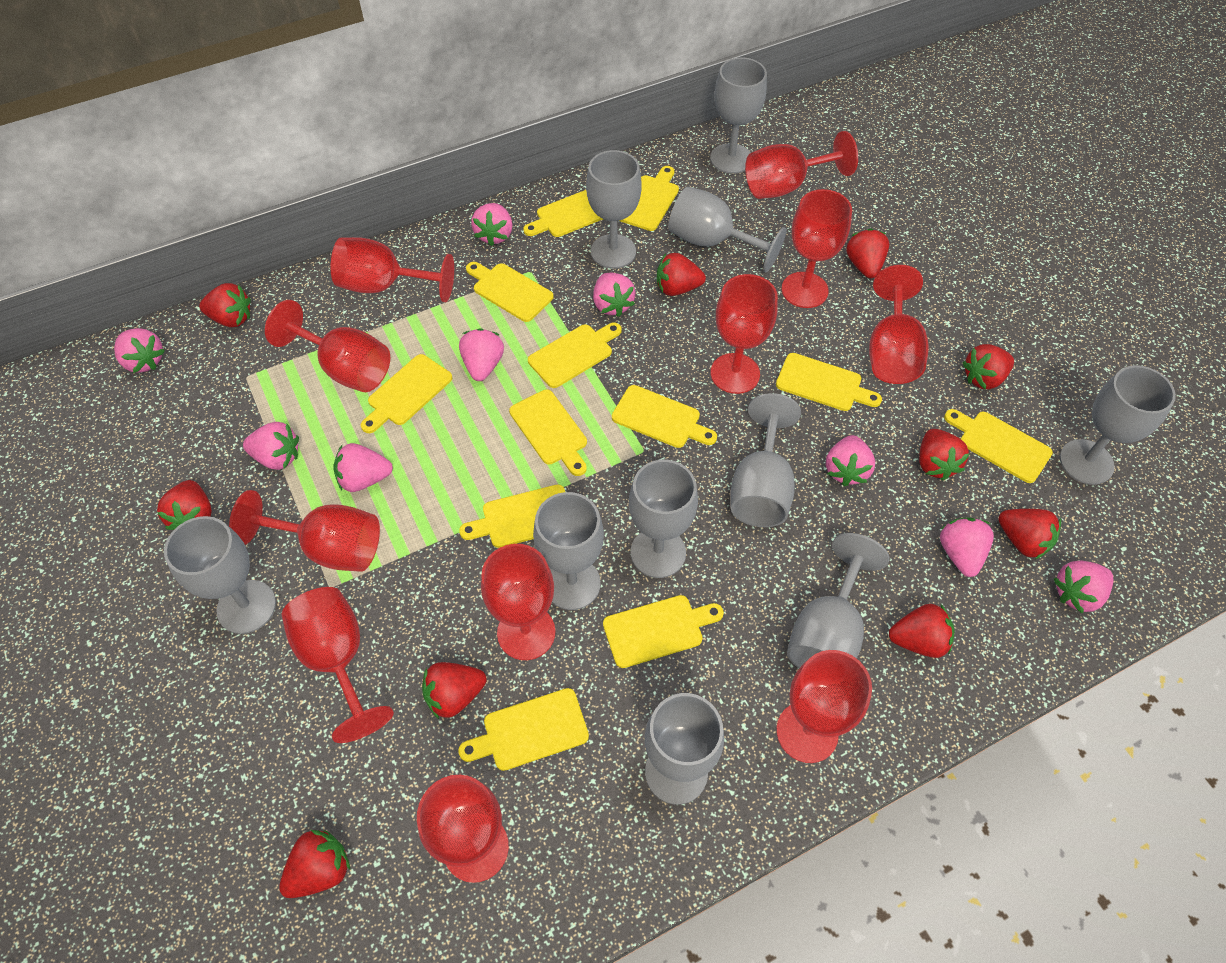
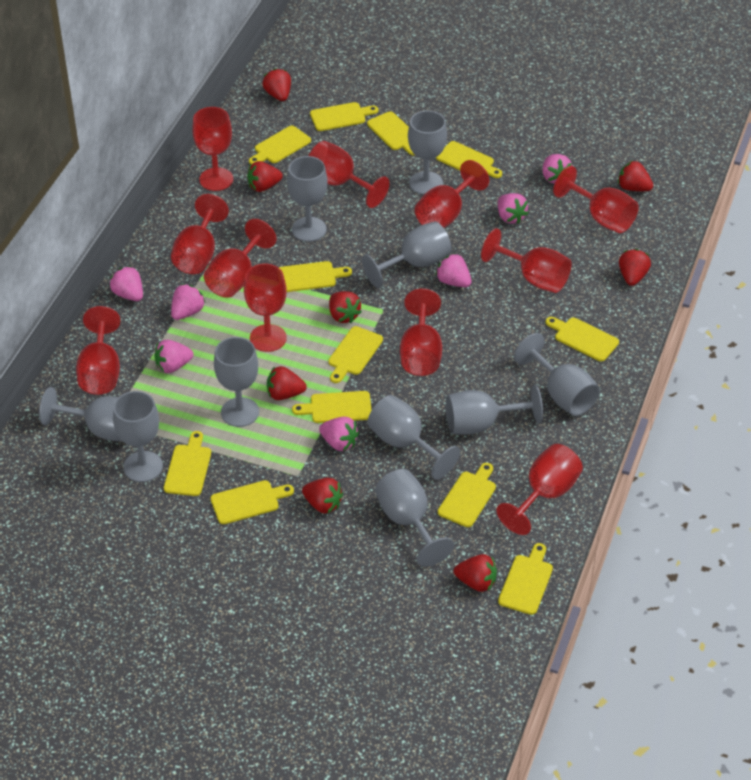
pink strawberry: [114,328,165,373] [243,422,299,470] [333,443,393,492] [459,328,504,381] [471,203,512,246] [593,273,635,317] [826,435,875,486] [940,517,994,577] [1054,561,1113,614] = 9 -> [110,266,143,301] [154,340,194,373] [171,284,205,320] [319,417,359,451] [435,253,472,287] [498,193,529,224] [542,154,572,184] = 7
red strawberry: [157,480,212,530] [199,283,251,327] [279,830,350,898] [422,662,486,719] [657,253,706,296] [846,228,889,278] [889,604,955,658] [919,429,970,481] [963,344,1014,389] [998,509,1061,559] = 10 -> [247,161,283,192] [263,68,291,101] [267,366,307,400] [302,478,343,513] [329,291,362,323] [454,554,497,592] [618,161,653,191] [619,249,651,286] = 8

